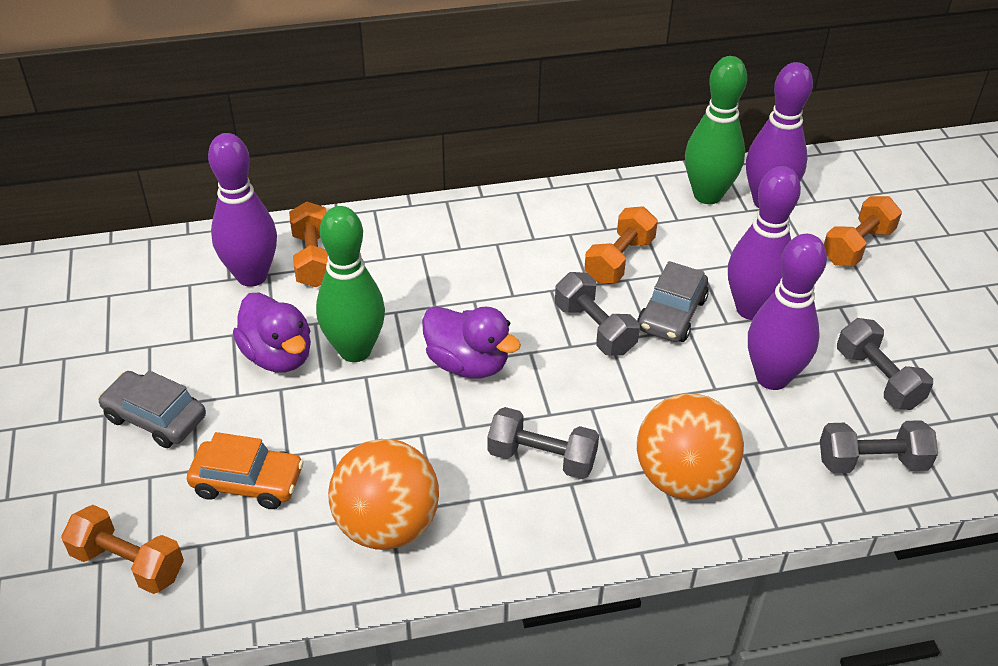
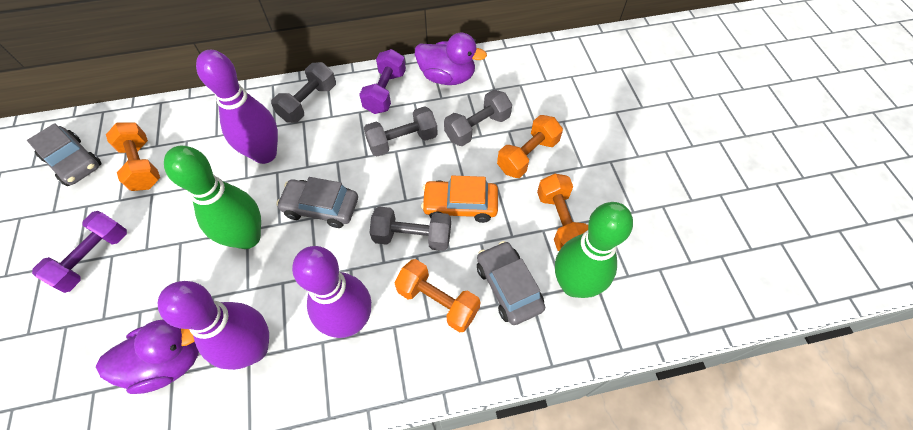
grey car: [98,371,206,448] [637,261,709,342] = 2 -> [27,123,102,186] [276,177,358,228] [477,241,545,325] = 3
orange ball: [328,439,439,550] [637,393,744,500] = 2 -> none = 0
purple bowling pin: [208,133,277,287] [728,166,801,320] [746,62,813,208] [748,234,827,390] = 4 -> [158,281,269,370] [196,50,278,164] [292,246,371,338] = 3
purple dumbbell: none = 0 -> [32,211,127,293] [359,49,406,114] = 2

